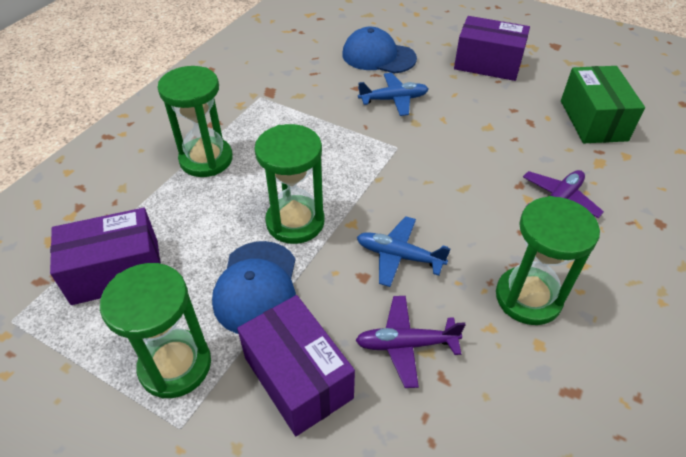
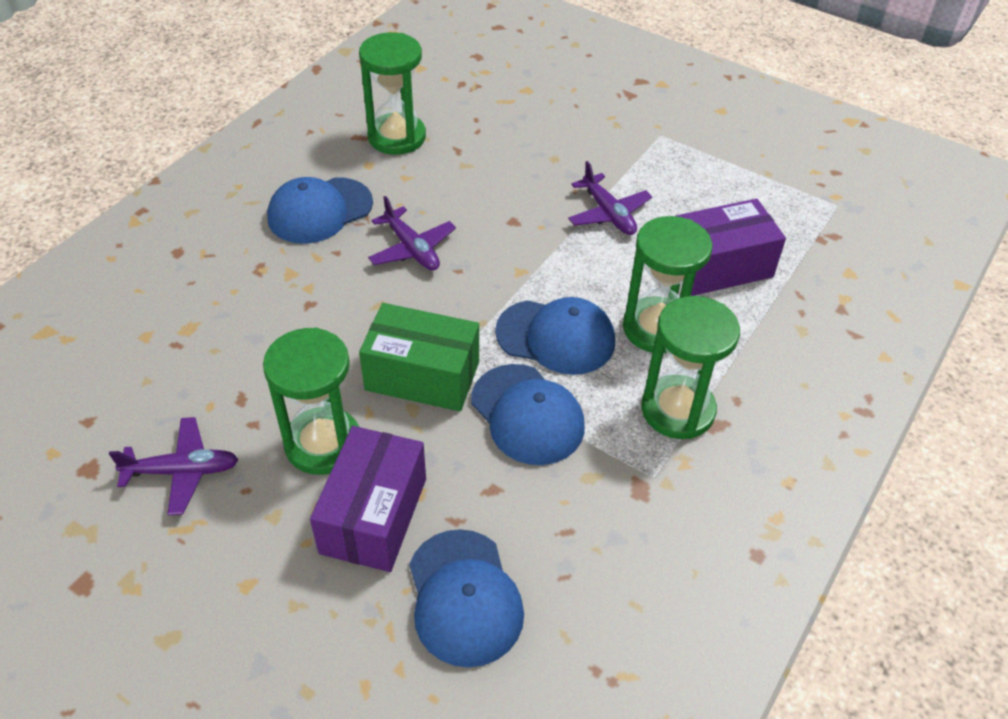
blue cap: [212,241,296,334] [342,27,417,74] = 2 -> [267,177,373,244] [409,529,524,668] [471,364,585,465] [495,297,615,375] = 4
blue plane: [357,216,451,287] [358,73,428,116] = 2 -> none = 0
purple box: [50,208,161,305] [237,295,355,436] [454,16,530,81] = 3 -> [310,426,426,572] [676,199,786,296] = 2
purple plane: [355,296,466,388] [523,170,604,218] = 2 -> [109,417,239,516] [368,196,456,270] [568,161,652,235] = 3

